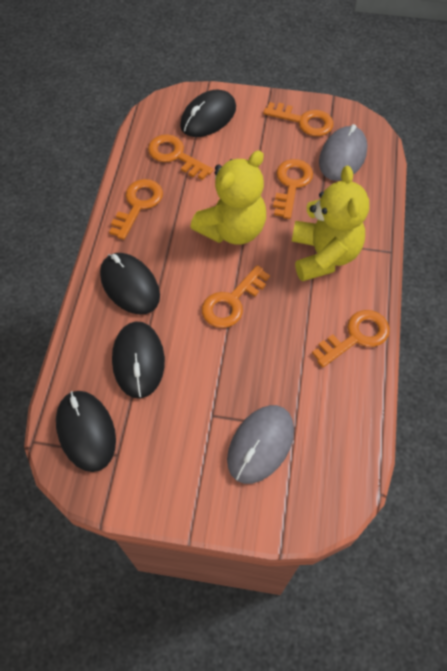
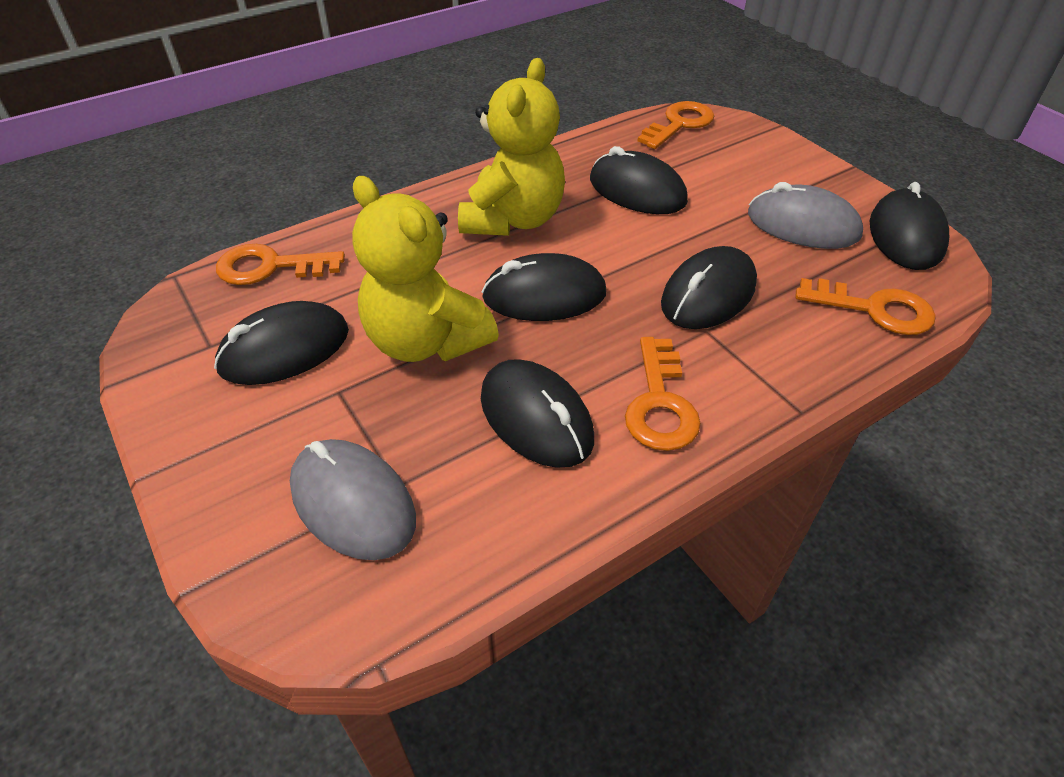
black mouse: [56,391,116,472] [100,253,160,315] [112,321,165,398] [180,90,236,137] = 4 -> [214,301,349,385] [481,359,594,468] [482,253,606,321] [590,146,688,214] [661,246,757,329] [870,182,949,270] = 6
orange key: [109,179,163,240] [148,134,213,180] [202,265,270,328] [263,102,334,136] [273,159,313,219] [312,310,390,367] = 6 -> [216,244,345,285] [625,337,701,451] [638,101,714,149] [796,278,936,335] = 4

